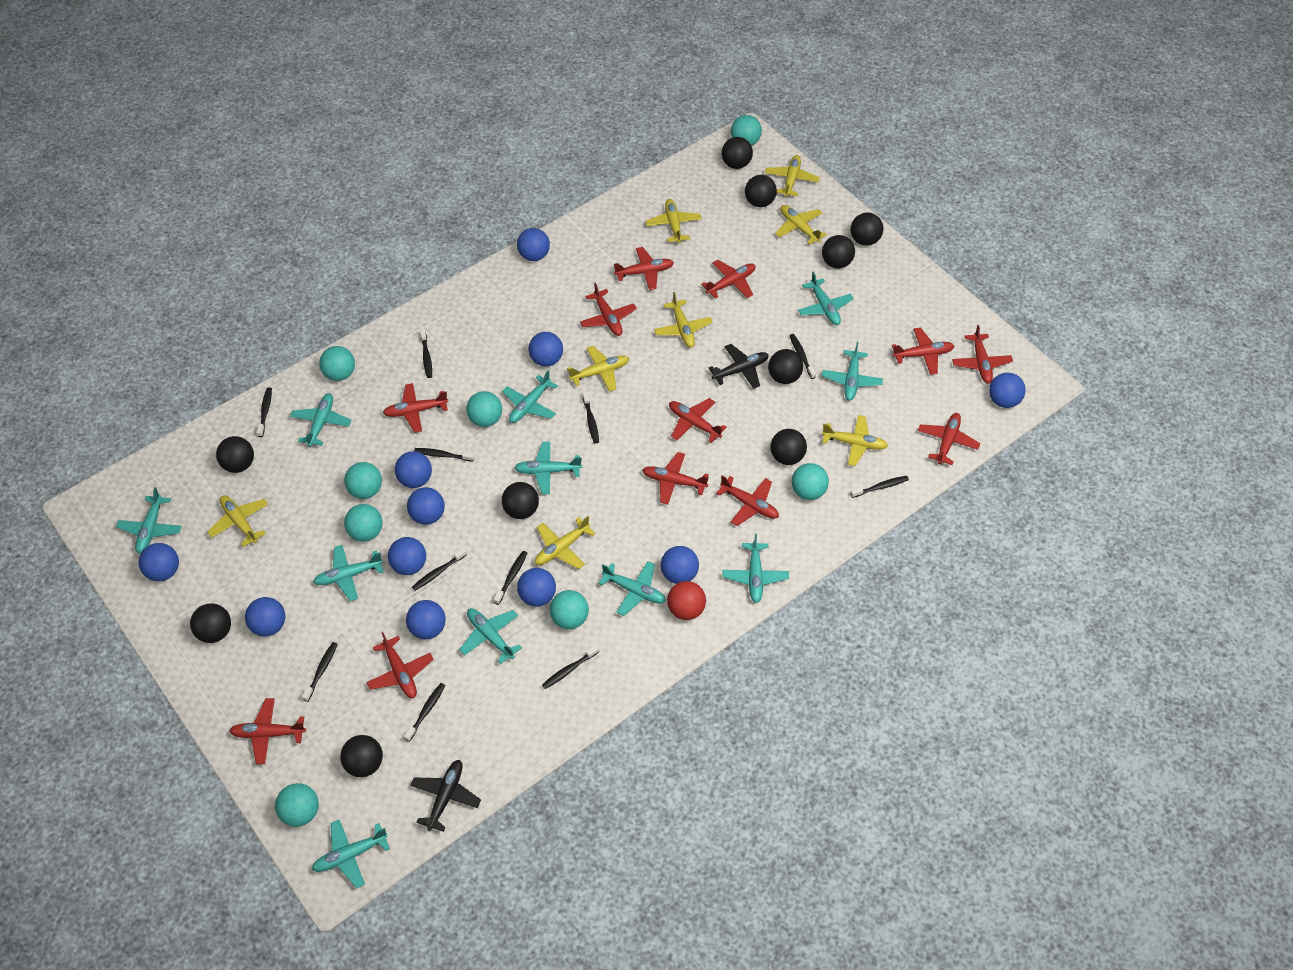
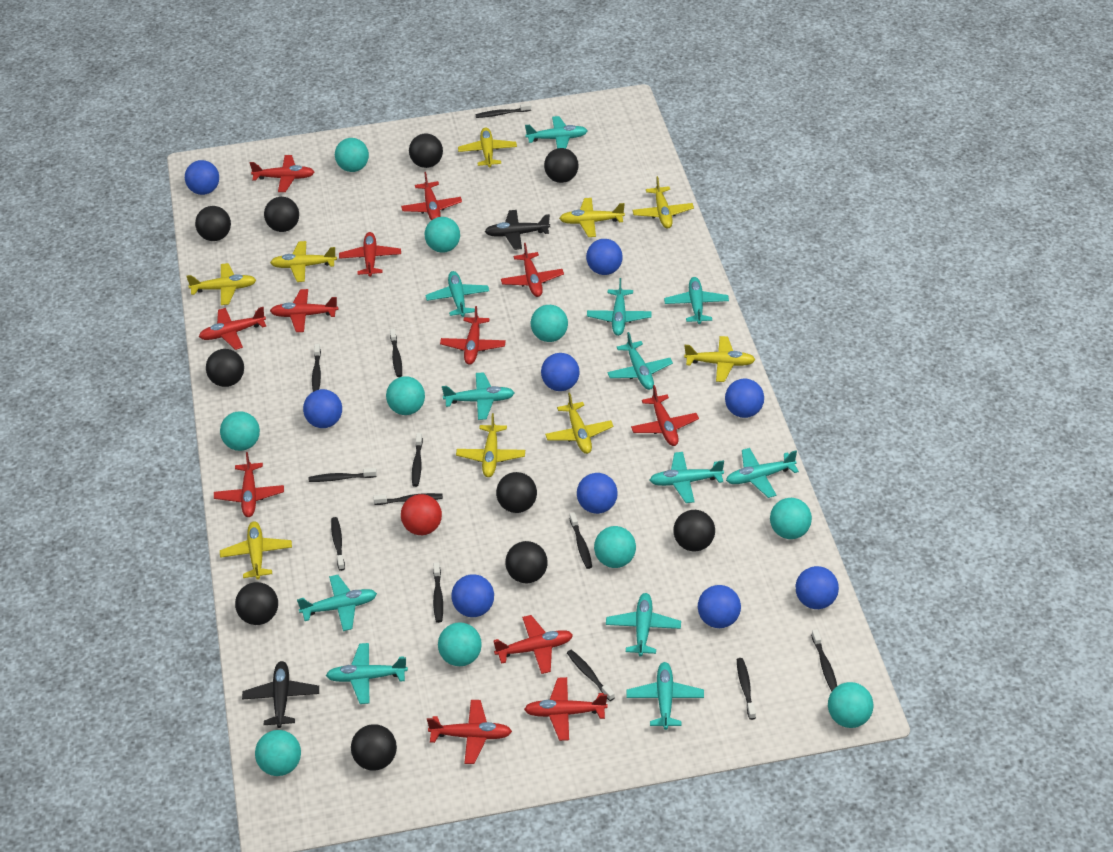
black toothbrush: [257,387,272,437] [302,642,338,702] [404,683,445,742] [412,548,467,591] [414,448,475,462] [420,329,432,378] [493,551,527,605] [542,645,599,689] [582,392,599,443] [789,334,816,379] [850,476,909,498] = 11 -> [309,468,377,482] [312,344,321,392] [331,517,345,571] [373,493,443,505] [390,329,402,377] [412,433,423,487] [433,562,443,623] [475,103,531,118] [567,650,615,701] [569,512,592,569] [737,658,756,720] [811,629,837,691] = 12
blue ball: [139,543,179,581] [245,597,285,637] [388,537,426,575] [395,451,432,488] [406,600,446,639] [407,487,445,525] [517,228,550,261] [517,568,556,607] [529,332,563,366] [661,546,699,584] [989,373,1026,408] = 11 -> [185,160,219,195] [303,389,342,428] [451,574,494,617] [541,353,579,391] [577,473,618,514] [586,239,623,275] [698,585,741,628] [725,379,764,418] [796,566,839,609] = 9
turquoise ball: [275,783,319,827] [319,346,355,381] [344,462,382,499] [344,504,383,542] [466,391,502,427] [550,590,589,629] [731,115,762,146] [792,463,829,500] = 8 -> [220,411,260,451] [255,730,301,776] [335,138,369,172] [386,376,425,415] [425,217,460,253] [438,622,482,666] [531,305,568,342] [594,526,636,568] [770,498,812,539] [828,682,874,728] = 10
turquoise plane: [116,487,182,554] [290,393,352,447] [312,819,390,888] [313,545,383,601] [459,608,522,664] [502,370,558,423] [514,442,582,494] [599,561,666,616] [722,534,789,603] [798,272,854,325] [822,342,883,401] = 11 -> [297,575,377,631] [326,643,408,704] [425,271,489,317] [442,372,515,420] [525,116,588,149] [587,278,652,336] [606,593,681,657] [607,332,673,390] [626,662,704,730] [650,452,724,503] [664,277,729,324] [726,448,799,498] = 12
yellow plane: [207,495,268,547] [535,516,595,569] [567,346,629,392] [646,199,702,243] [654,292,713,348] [765,155,820,197] [775,205,827,245] [822,415,888,466] = 8 -> [186,263,256,305] [220,521,292,580] [270,241,337,282] [456,413,525,477] [458,127,517,167] [545,392,613,454] [559,198,625,237] [632,176,694,229] [684,336,755,382] = 9

